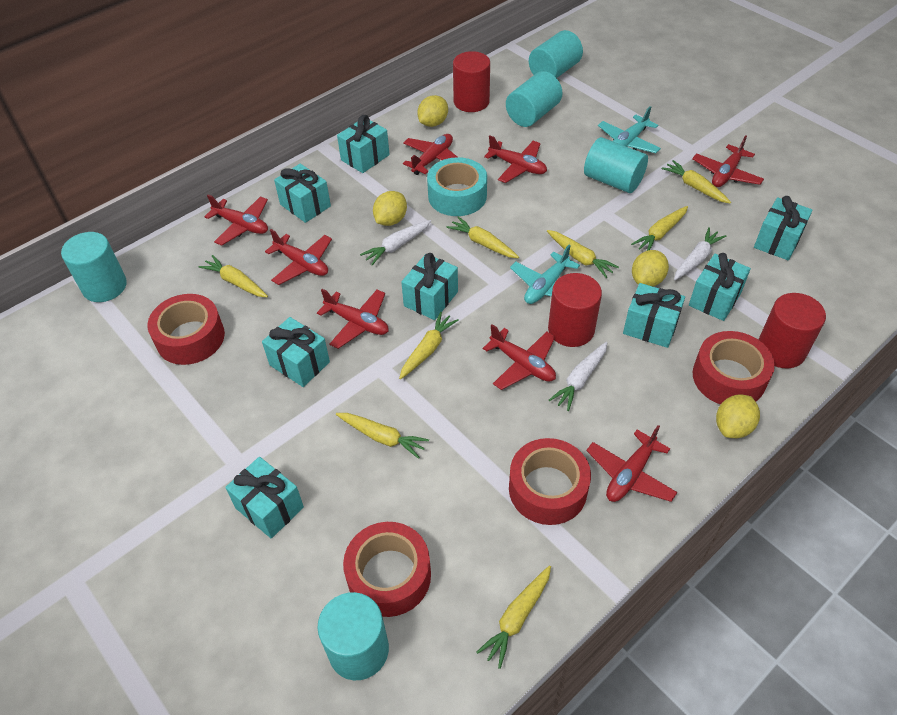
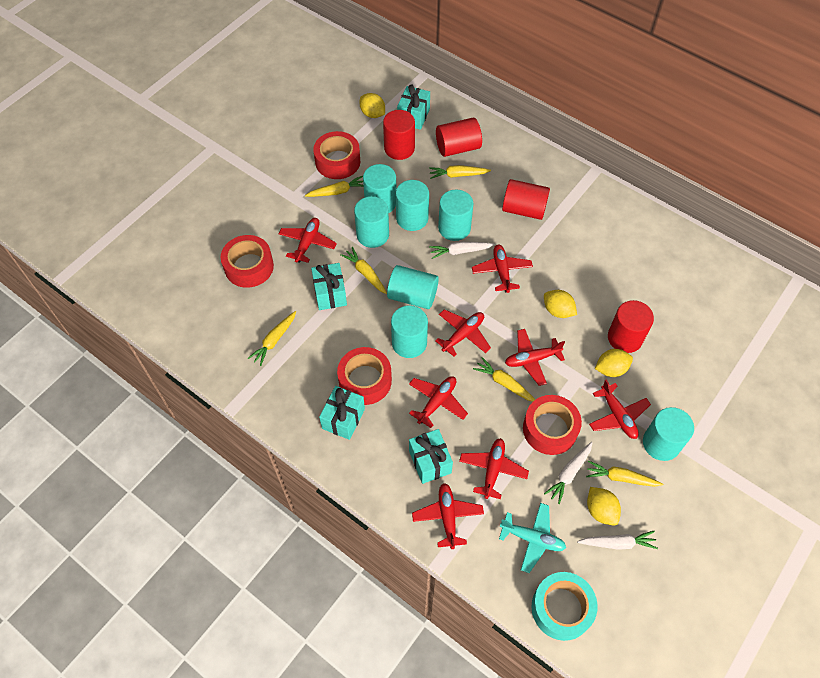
red cylinder: [453,51,490,112] [548,273,602,347] [758,293,826,368] = 3 -> [383,110,415,160] [436,118,482,157] [502,179,550,220] [608,300,654,353] = 4
turquoise cylinder: [61,232,127,302] [317,592,389,680] [506,71,562,127] [529,30,583,78] [584,137,648,193] = 5 -> [354,196,389,248] [363,164,396,213] [387,265,439,309] [391,305,428,358] [396,180,429,231] [438,189,474,241] [643,407,694,461] = 7
turquoise gift: [225,457,304,539] [262,317,330,387] [274,164,331,223] [337,115,390,173] [401,253,458,320] [623,283,685,348] [689,253,751,321] [754,196,813,260] = 8 -> [311,263,347,310] [319,386,365,440] [397,84,430,130] [409,429,453,484] = 4
turquoise plane: [510,244,580,304] [598,106,661,153] = 2 -> [499,503,566,573] = 1
yellow carrot: [199,255,268,297] [336,413,429,459] [399,312,459,379] [447,217,519,258] [476,565,551,669] [547,230,619,278] [631,206,688,251] [662,160,731,204] = 8 -> [248,311,296,366] [305,176,364,197] [340,247,387,294] [429,165,491,179] [473,357,536,402] [586,461,663,487] = 6

